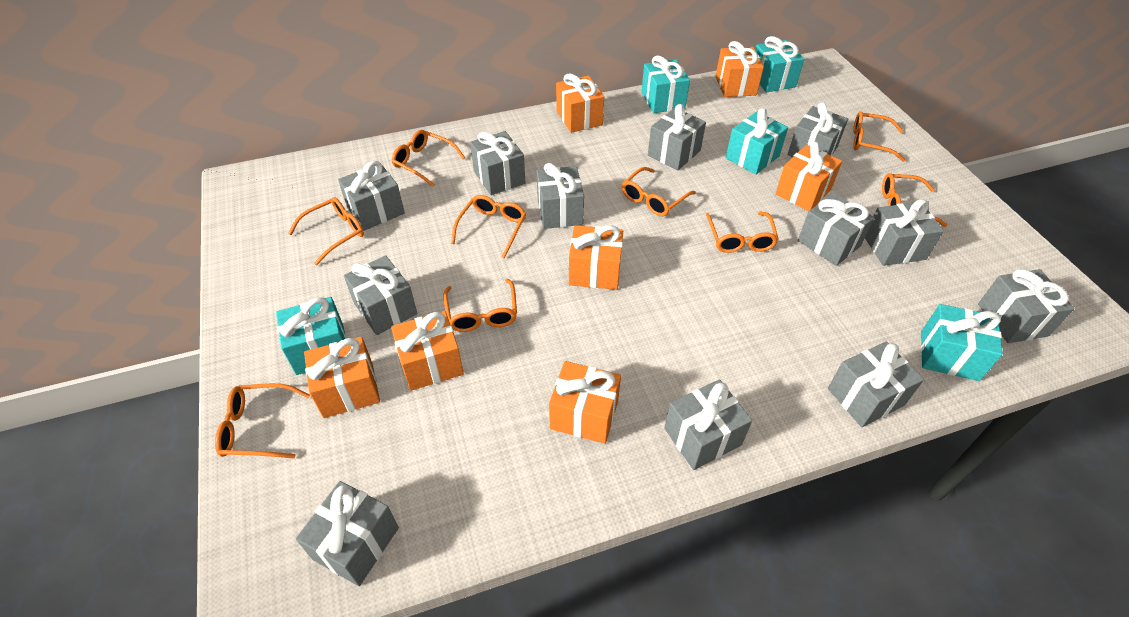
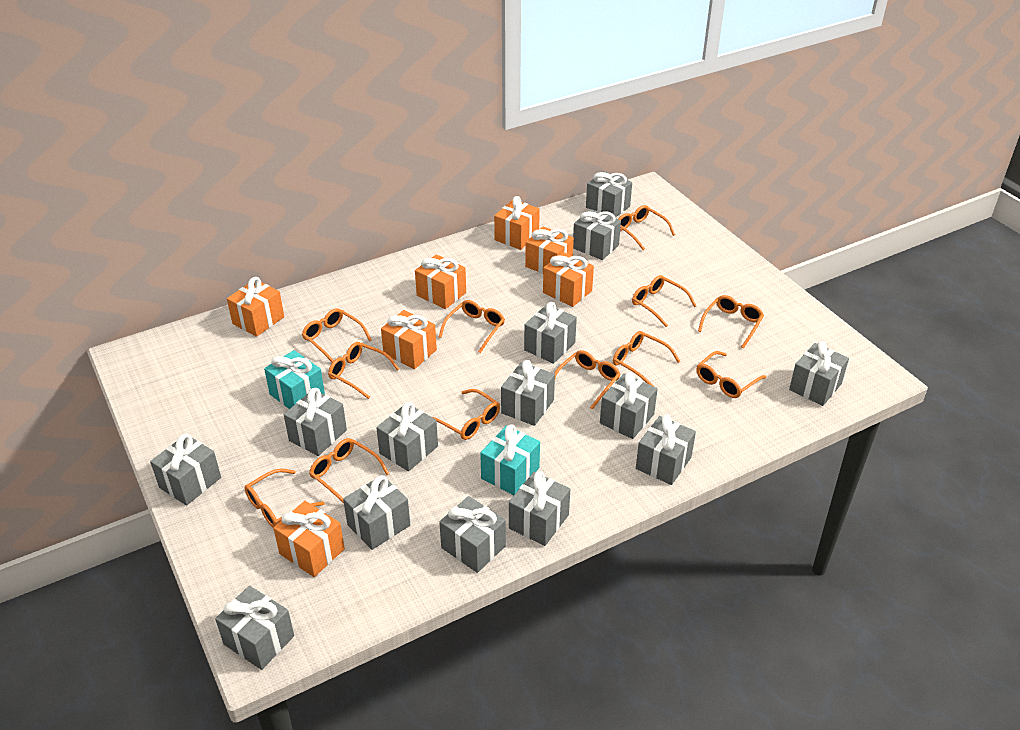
grey gift: [296,481,399,586] [338,161,405,231] [344,255,418,335] [470,131,526,195] [536,163,584,229] [648,104,706,170] [664,379,752,470] [787,102,848,157] [798,193,874,266] [828,342,924,427] [865,199,944,266] [978,269,1075,343] = 12 -> [150,433,221,506] [215,586,294,670] [284,388,347,456] [343,475,410,550] [376,402,438,471] [439,496,506,573] [501,360,555,426] [509,471,570,546] [524,302,577,364] [573,209,621,260] [586,171,632,217] [600,372,658,439] [636,415,696,485] [789,341,849,406] = 14
orange glasses: [215,383,310,459] [288,197,364,265] [392,130,465,187] [443,278,517,332] [451,195,526,259] [622,167,696,216] [706,211,779,253] [853,111,905,162] [882,173,947,227] = 9 -> [244,468,325,527] [302,308,372,362] [309,438,389,503] [328,342,399,399] [432,389,500,440] [439,300,505,353] [554,350,621,410] [613,331,681,386] [618,205,675,250] [632,275,696,327] [696,351,766,398] [698,295,764,348] = 12
turquoise gift: [276,297,347,375] [641,56,690,113] [726,108,788,175] [755,36,804,92] [921,304,1003,381] = 5 -> [264,350,325,409] [480,424,540,495] = 2

